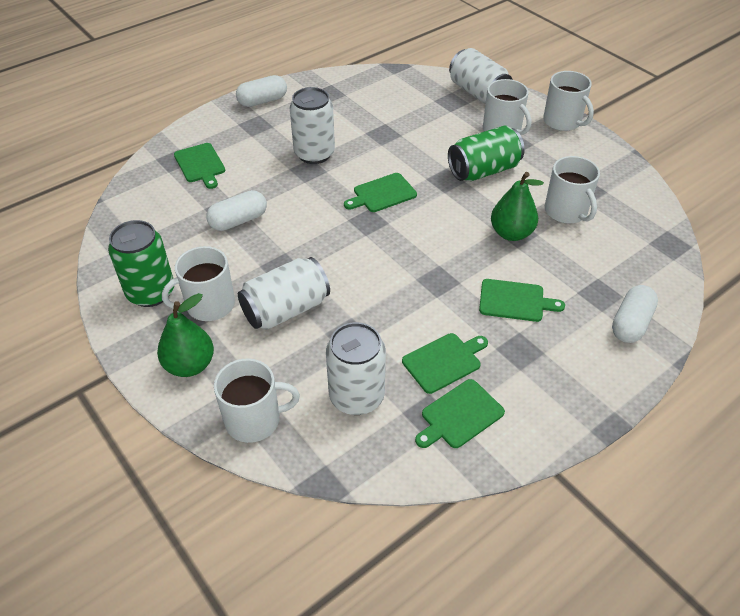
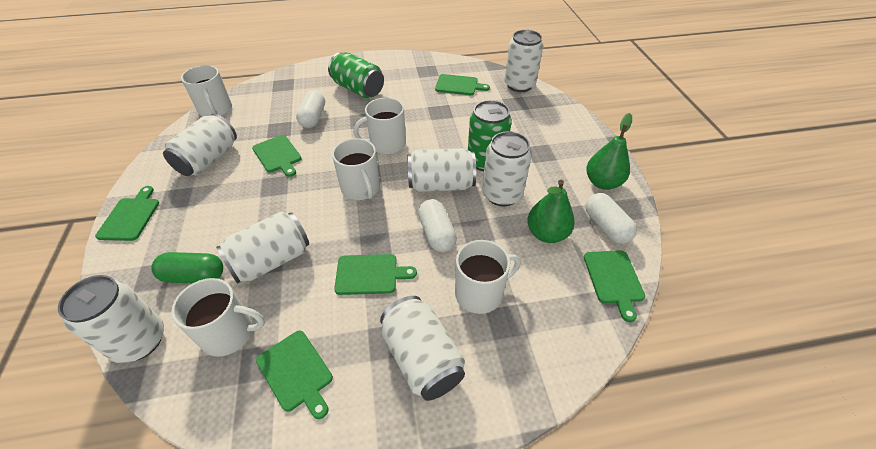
green capsule: none = 0 -> [151,252,223,283] = 1
green cutting board: [174,143,225,189] [344,173,417,212] [402,333,488,394] [415,379,505,448] [479,279,565,322] = 5 -> [95,186,159,241] [252,135,302,177] [256,331,333,419] [334,254,417,295] [435,74,490,95] [584,250,645,322] = 6
white can: [238,257,330,330] [290,87,335,164] [326,322,386,415] [449,48,513,104] = 4 -> [58,275,164,363] [163,114,237,176] [216,211,309,284] [380,296,465,401] [407,148,476,192] [482,131,532,206] [504,30,543,92] = 7

